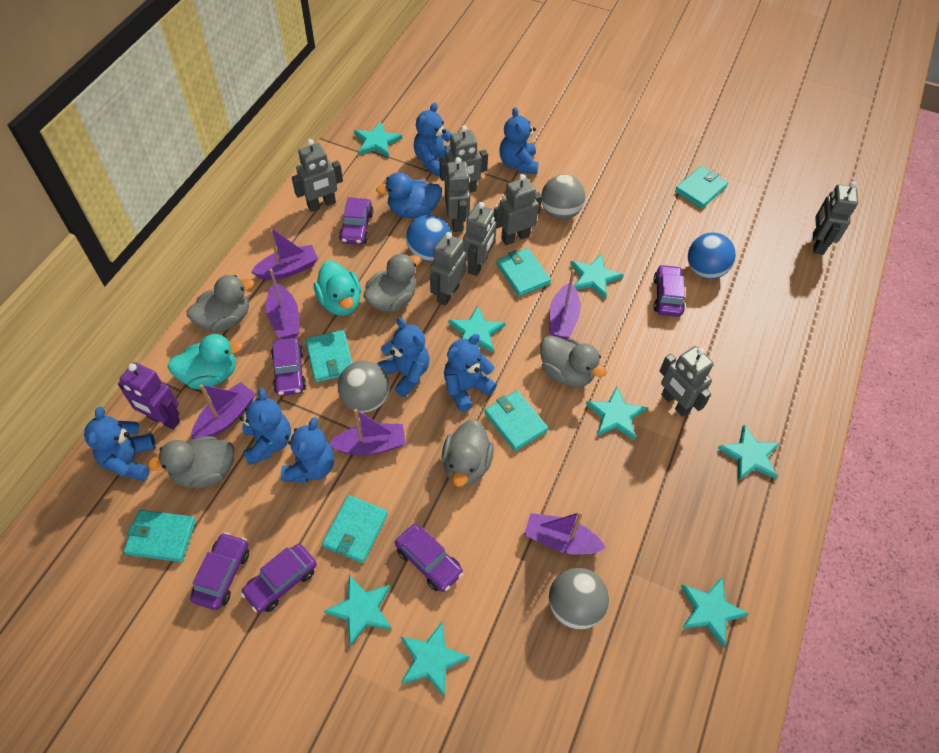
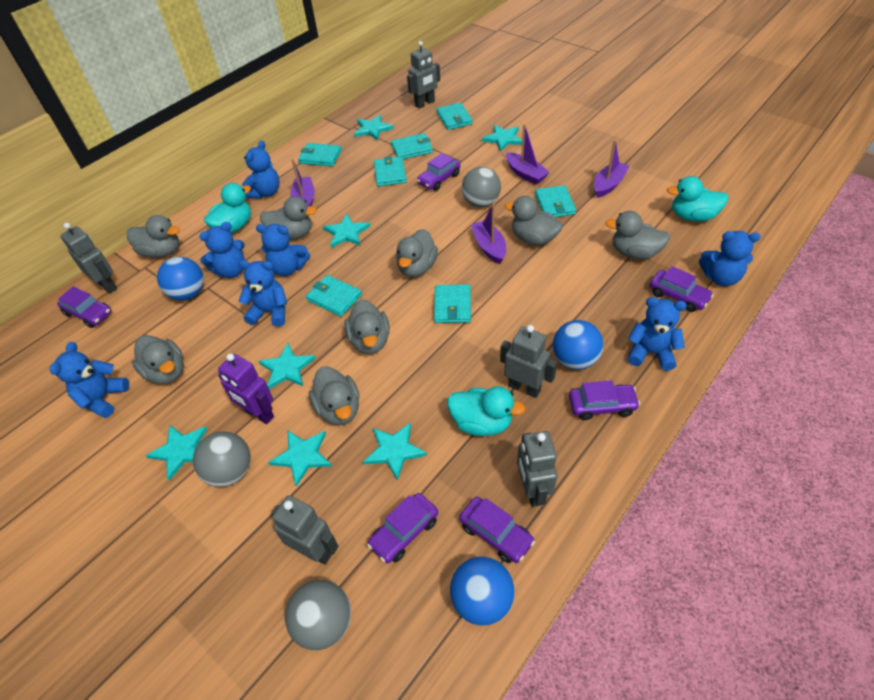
blue ball: [406,215,451,261] [688,232,736,279] = 2 -> [157,257,204,300] [450,557,515,626] [553,320,604,370] = 3
blue duck: [376,173,442,218] = 1 -> none = 0
grey duck: [148,436,234,488] [187,275,254,332] [363,253,421,312] [442,419,494,487] [540,335,607,387] = 5 -> [126,215,180,258] [132,335,184,384] [260,196,317,240] [309,366,359,425] [345,300,390,354] [396,229,438,277] [504,196,563,245] [605,211,670,259] = 8
grey robot: [292,139,343,212] [430,232,466,306] [440,125,488,193] [445,157,470,232] [463,202,496,276] [494,174,542,245] [659,346,714,417] [813,181,858,255] = 8 -> [60,223,117,294] [272,495,338,565] [407,41,440,109] [500,325,557,398] [517,431,557,507] = 5
purple boat: [191,382,256,439] [251,226,318,280] [266,269,300,339] [329,409,406,456] [524,511,606,555] [549,269,581,339] = 6 -> [290,159,315,206] [471,204,506,264] [506,124,550,185] [594,140,629,198] = 4
turquoise duck: [167,334,243,389] [314,260,361,316] = 2 -> [204,183,251,233] [447,386,526,436] [667,176,729,221] = 3
turquoise star: [324,575,392,646] [354,121,402,158] [401,621,470,697] [448,305,505,353] [570,253,624,299] [586,386,647,440] [681,578,749,648] [718,425,779,481] = 8 -> [145,425,207,481] [259,343,316,389] [268,431,332,487] [323,214,370,248] [354,115,394,141] [363,423,427,481] [482,125,522,152] = 7
turquoise wallet: [124,510,196,562] [305,330,353,382] [322,495,388,563] [484,390,548,451] [496,248,551,296] [675,166,728,209] = 6 -> [298,143,342,166] [306,275,362,317] [374,156,407,186] [391,133,433,159] [434,284,471,323] [437,103,473,130] [535,185,576,217] = 7

